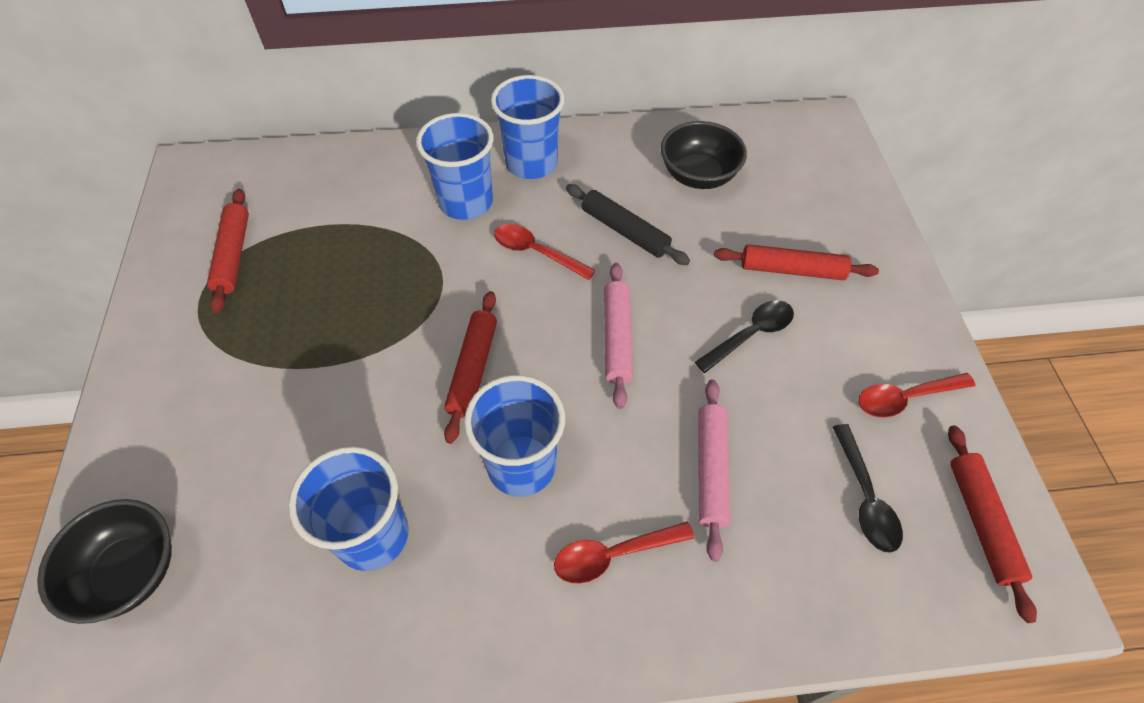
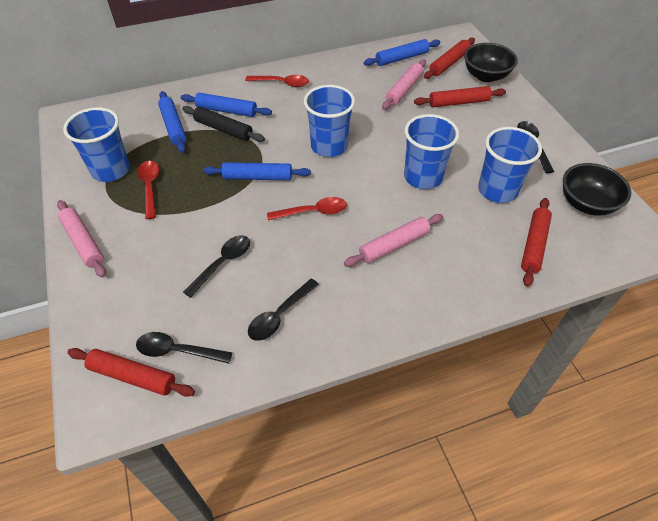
black spoon: [695,300,794,373] [833,424,903,553] = 2 -> [136,332,233,364] [183,235,250,298] [248,278,319,341] [517,121,554,173] = 4
blue rolling pin: none = 0 -> [158,91,186,153] [181,93,272,117] [203,162,311,181] [364,39,440,66] = 4
pink rolling pin: [604,263,633,409] [698,380,730,561] = 2 -> [57,200,106,278] [344,214,443,267] [382,59,426,110] = 3

